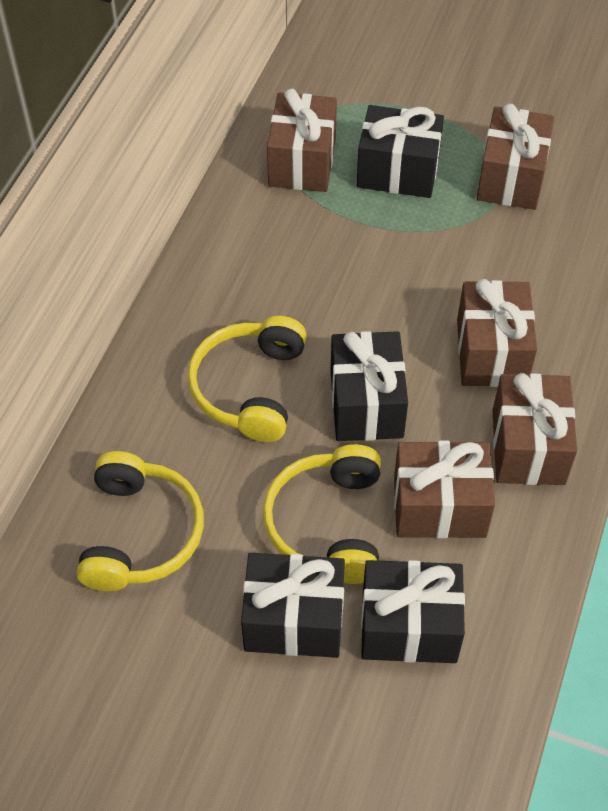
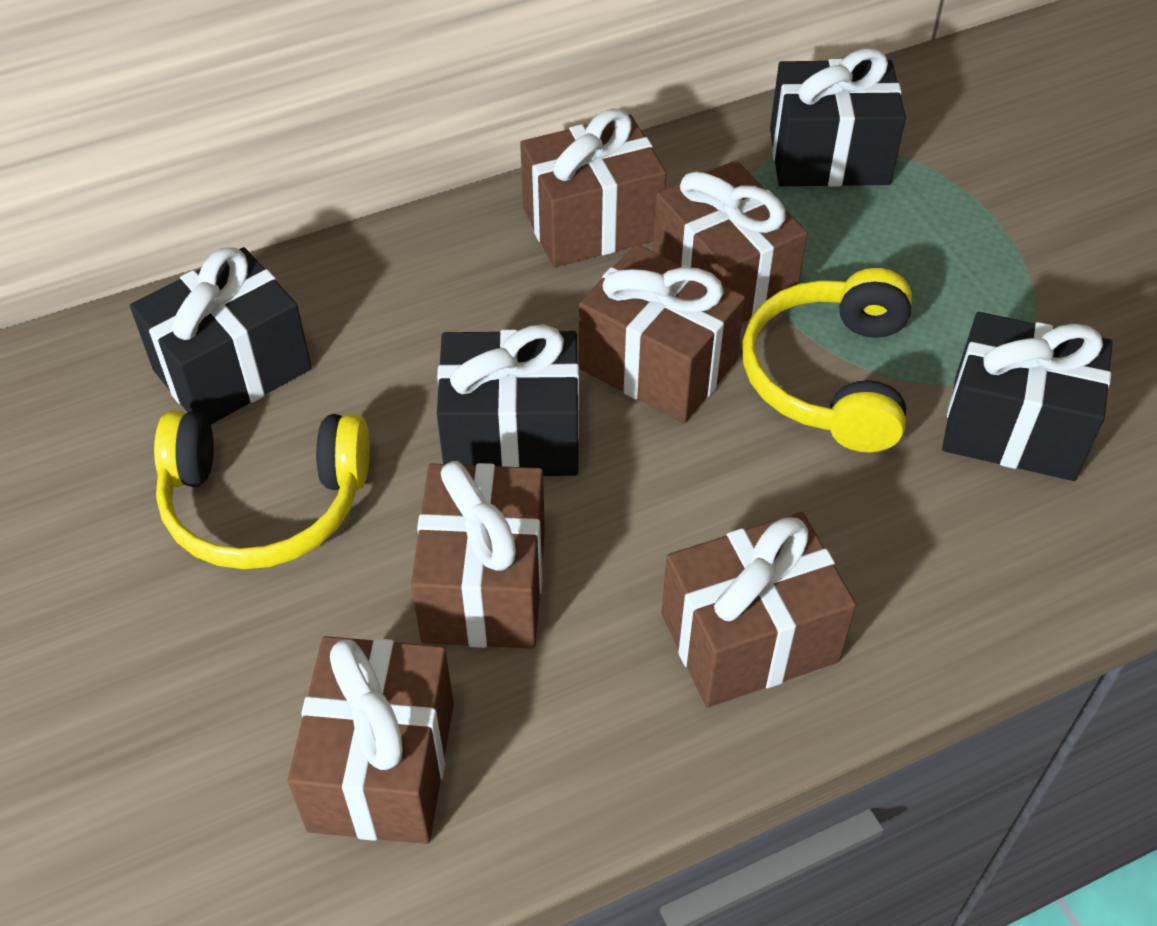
brown gift: [267,89,337,192] [394,441,495,538] [457,279,537,387] [477,104,554,210] [493,373,577,485] = 5 -> [288,636,454,844] [411,461,545,648] [520,108,666,267] [579,244,745,423] [653,160,807,323] [662,512,856,707] = 6
yellow headphones: [77,451,204,591] [188,316,307,442] [263,444,381,584] = 3 -> [154,411,370,569] [742,268,912,452] = 2

